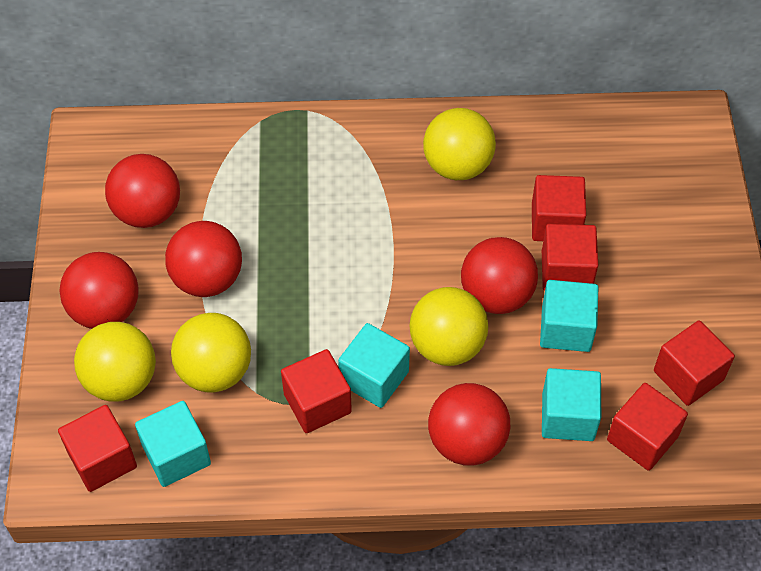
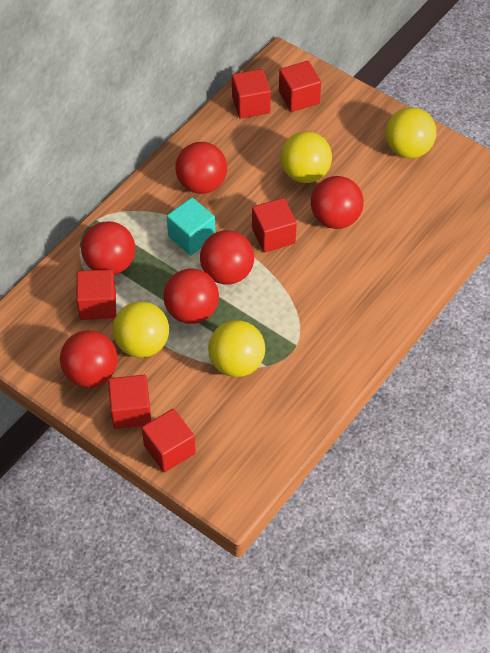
red ball: [59,252,139,329] [105,154,180,228] [165,221,242,297] [428,383,510,466] [461,237,538,314] = 5 -> [60,330,118,387] [81,221,135,275] [163,268,219,324] [175,142,227,194] [200,230,254,285] [311,176,364,229] = 6
turquoise cube: [135,401,211,487] [338,323,410,408] [540,280,599,352] [542,368,601,441] = 4 -> [167,197,216,255] = 1

